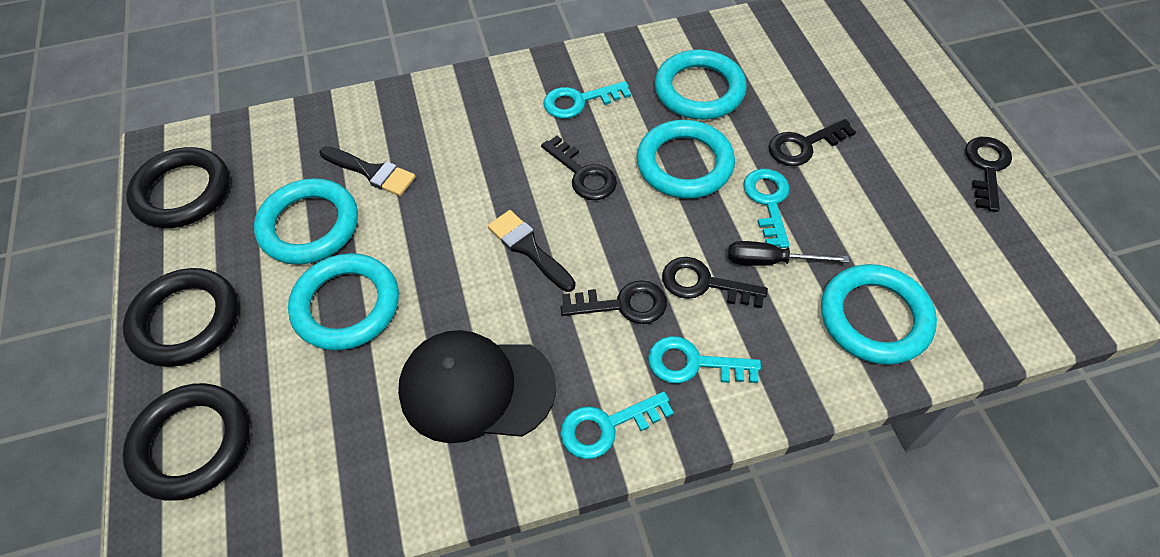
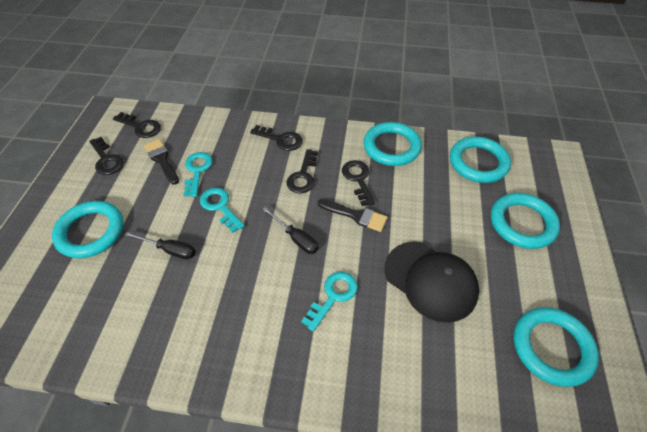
black ring: [123,268,239,367] [123,383,250,501] [126,147,230,228] = 3 -> none = 0
black screwdriver: [728,241,849,266] = 1 -> [125,232,196,260] [262,207,318,254] = 2
turquoise key: [543,81,631,119] [560,392,674,459] [648,336,761,383] [743,169,790,248] = 4 -> [183,152,213,197] [200,188,245,233] [301,272,358,332] = 3

